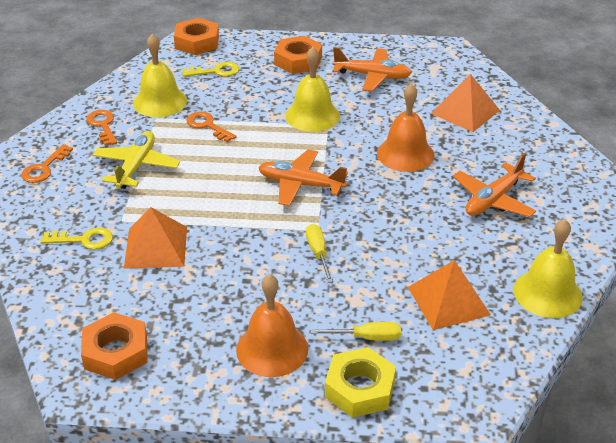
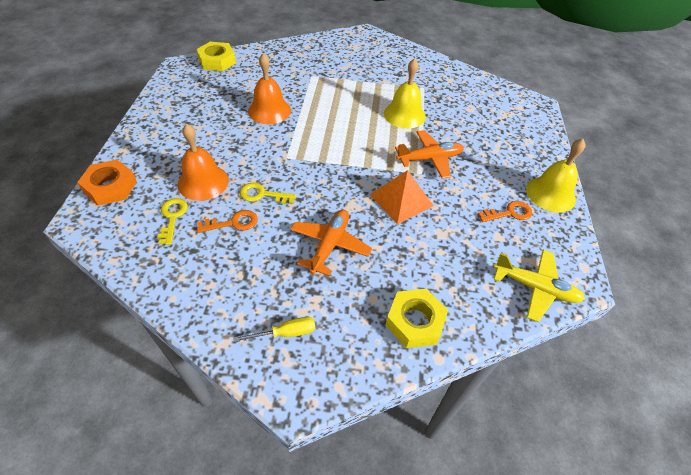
orange key: [21,144,73,183] [87,110,117,146] [186,111,237,142] = 3 -> [197,210,258,233] [478,201,532,222] = 2
orange nut: [81,312,148,380] [174,18,219,55] [274,36,322,74] = 3 -> [77,160,137,206] = 1
orange plane: [258,149,348,206] [333,47,412,92] [453,153,536,217] = 3 -> [290,210,372,276] [395,130,464,179] = 2
orange pyramid: [124,207,187,269] [408,260,491,330] [431,74,500,132] = 3 -> [370,170,434,224] = 1
yellow bell: [133,34,187,117] [285,47,340,132] [514,219,583,318] = 3 -> [384,58,426,128] [526,139,585,212] = 2
yellow nut: [325,347,396,418] = 1 -> [196,42,236,71] [386,289,448,348] = 2
yellow screwdriver: [306,224,333,283] [311,322,401,341] = 2 -> [233,317,315,342] = 1

